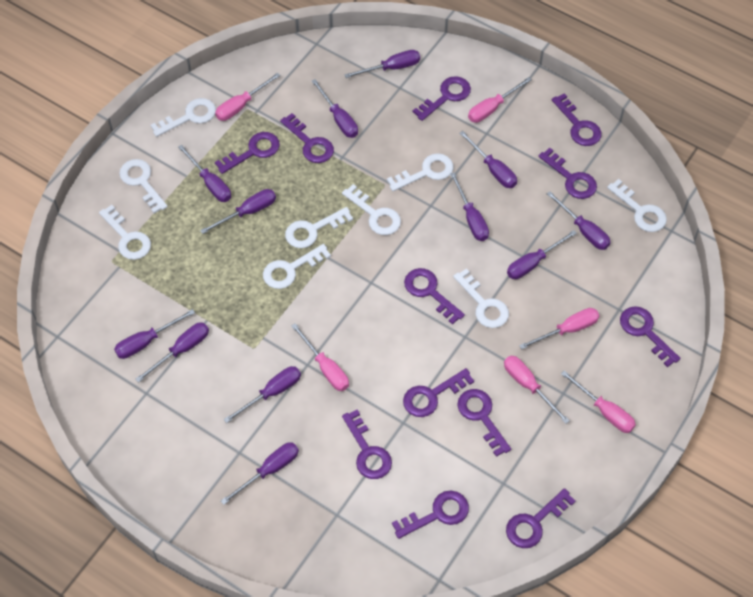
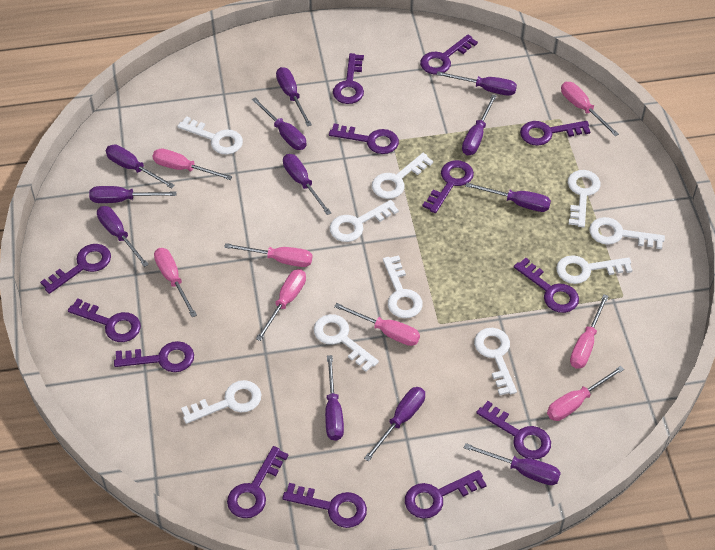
pink screwdriver: [215,73,281,121] [291,323,349,391] [468,77,532,123] [504,356,570,424] [519,308,599,349] [561,371,636,433] = 6 -> [153,148,232,180] [154,248,197,317] [224,243,312,267] [256,269,306,341] [334,303,420,346] [547,366,624,421] [561,82,619,136] [570,294,609,369] = 8
purple key: [215,132,280,174] [280,113,334,163] [342,410,392,479] [392,491,469,539] [403,368,474,417] [404,268,465,325] [413,76,471,121] [457,389,511,457] [506,488,576,548] [539,148,597,199] [552,94,602,146] [620,306,681,367] = 12 -> [40,244,111,294] [68,298,141,342] [114,341,194,372] [227,446,288,518] [282,483,367,528] [329,123,399,154] [333,53,364,104] [405,470,487,519] [420,35,478,75] [422,160,474,213] [476,401,551,459] [514,258,579,313] [520,121,590,146] = 13
white key: [99,205,151,260] [119,159,168,214] [151,98,216,137] [263,244,331,289] [285,207,353,248] [342,184,401,235] [387,153,454,191] [453,269,509,328] [607,179,667,232] = 9 -> [178,116,243,154] [181,380,261,424] [314,314,379,372] [330,200,399,242] [372,153,433,199] [383,255,423,318] [474,328,517,395] [556,255,632,284] [568,170,601,227] [589,217,665,249] = 10

